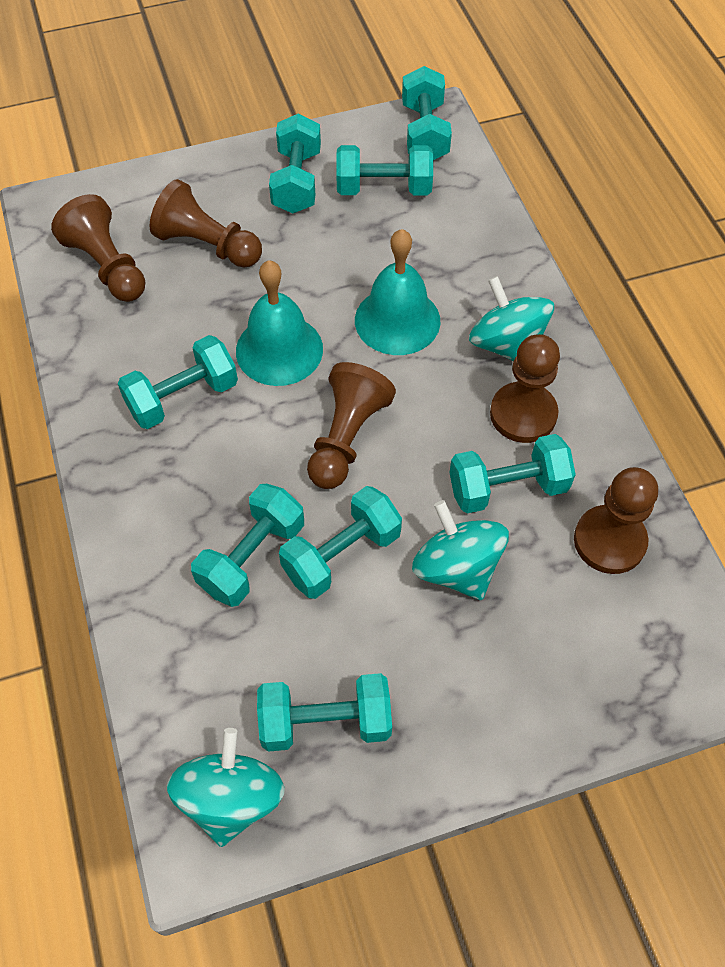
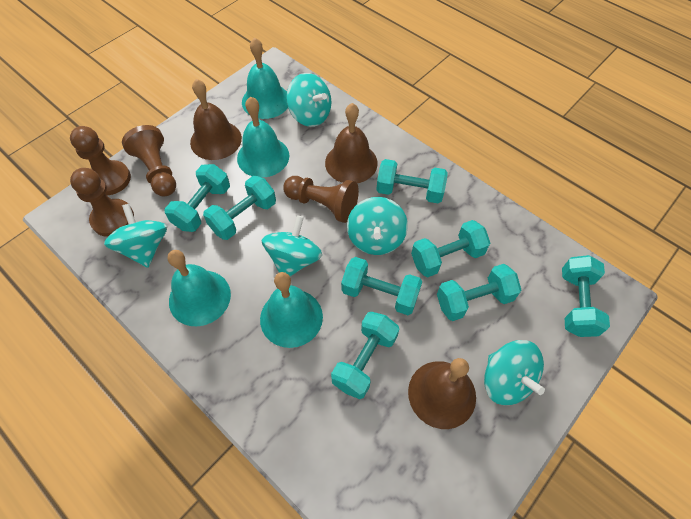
brown bell: none = 0 -> [190,79,242,160] [325,103,378,183] [408,358,476,429] = 3
brown pawn: [51,194,145,302] [149,179,262,268] [307,362,396,489] [490,334,560,443] [574,467,658,574] = 5 -> [70,126,131,195] [70,168,134,237] [122,125,176,197] [283,176,359,223] = 4
turquoise bell: [236,260,323,386] [355,229,440,355] = 2 -> [168,250,231,326] [237,97,289,178] [242,37,288,119] [260,272,323,348] = 4
turquoise spinning top: [167,728,285,847] [412,500,509,600] [469,276,554,361] = 3 -> [104,204,167,268] [262,215,322,276] [286,73,331,127] [347,197,408,255] [484,340,545,405] = 5

